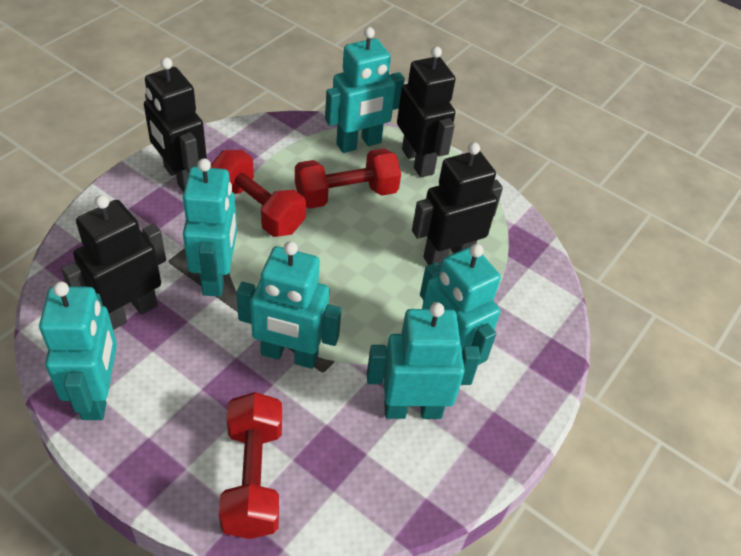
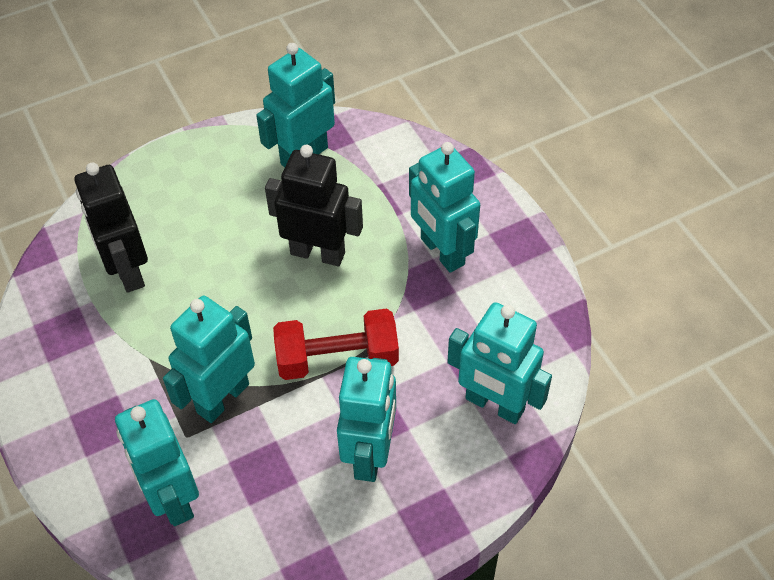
black robot: [61,195,166,330] [144,57,207,192] [397,46,456,177] [412,142,503,266] = 4 -> [75,162,148,293] [265,145,363,266] = 2
red dumbbell: [210,150,306,237] [219,392,282,539] [295,148,401,209] = 3 -> [273,309,399,380] = 1

